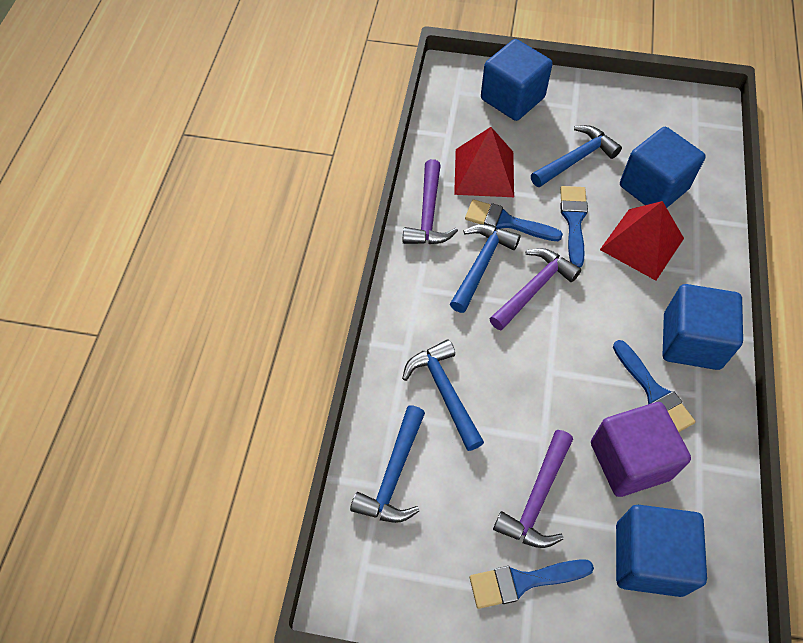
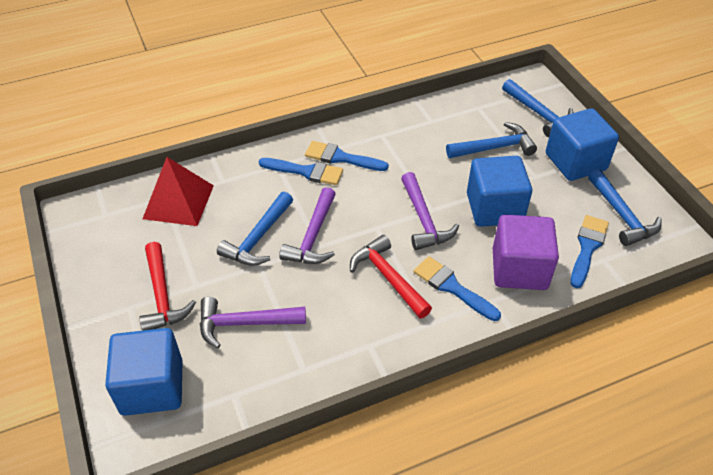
blue cube: [481,39,553,121] [616,505,707,597] [620,127,706,208] [663,284,743,370] = 4 -> [105,328,182,416] [467,156,532,227] [546,108,619,181] = 3
red hammer: none = 0 -> [139,242,196,331] [350,235,432,318] = 2
red pyramid: [454,127,514,197] [600,201,684,281] = 2 -> [143,157,214,226] = 1

